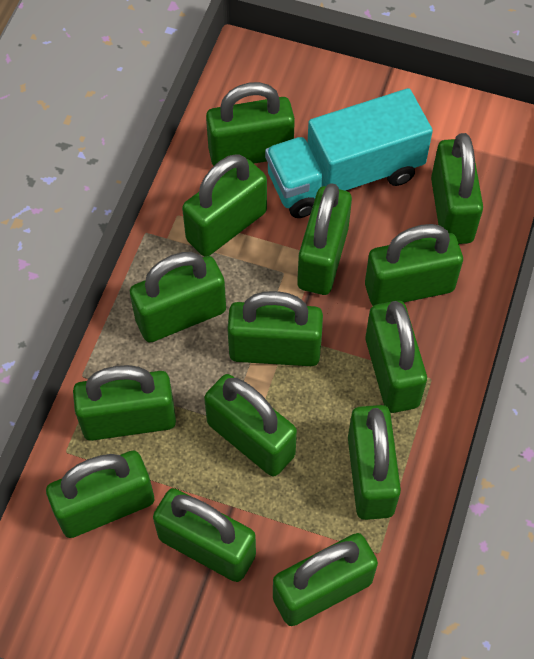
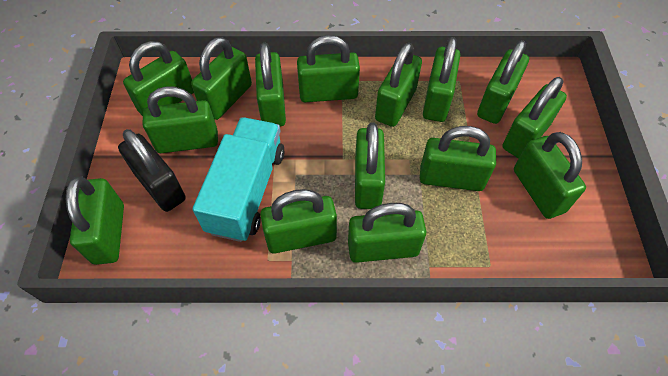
black padlock: none = 0 -> [118,129,186,212] = 1
green padlock: [46,450,154,538] [73,365,176,441] [130,252,226,343] [153,488,256,582] [182,154,267,257] [204,374,297,477] [206,82,295,166] [227,291,323,366] [273,533,378,626] [297,183,352,295] [348,405,401,520] [365,224,463,306] [365,301,427,413] [431,133,483,244] = 14 -> [66,177,124,265] [123,41,194,116] [143,86,218,153] [191,37,252,120] [255,43,286,126] [260,189,337,253] [297,35,360,102] [348,203,426,263] [355,122,385,209] [375,43,422,127] [420,126,496,191] [423,37,460,122] [477,40,529,124] [502,77,567,158] [514,132,586,219] = 15

